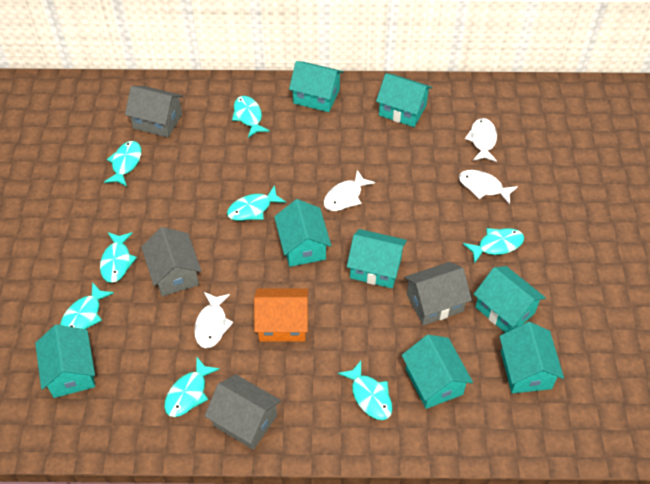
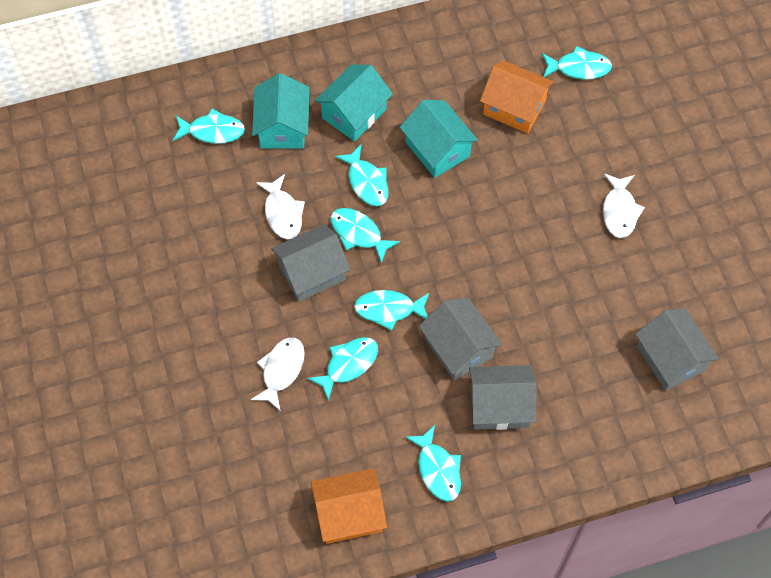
orange house: [254,289,308,342] = 1 -> [311,468,387,544] [480,60,554,133] = 2
turquoise fish: [60,282,114,329] [100,232,137,283] [104,141,142,187] [164,356,220,417] [227,185,286,221] [232,96,270,138] [338,361,392,420] [463,228,524,264] = 8 -> [173,109,245,144] [307,337,378,401] [330,208,400,264] [335,145,389,206] [354,290,430,331] [405,425,461,501] [542,46,612,79] = 7
turquoise house: [35,324,95,398] [274,199,331,267] [289,61,343,112] [347,229,407,288] [376,73,432,127] [402,335,473,409] [474,266,546,333] [499,322,564,393] = 8 -> [252,73,309,148] [315,64,393,142] [400,100,478,178] = 3
white fish: [194,292,233,348] [324,170,375,211] [459,170,518,204] [465,118,497,162] = 4 -> [251,337,305,410] [256,174,305,239] [603,174,645,238] = 3

